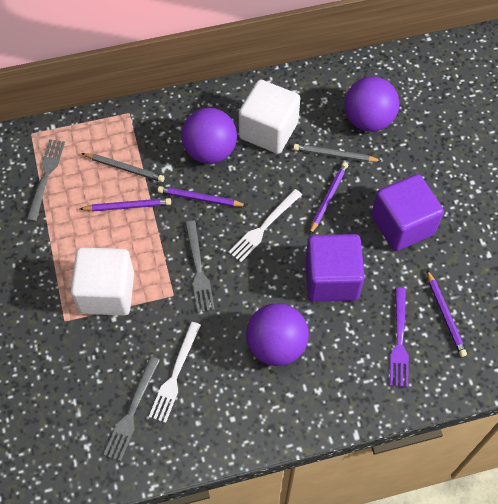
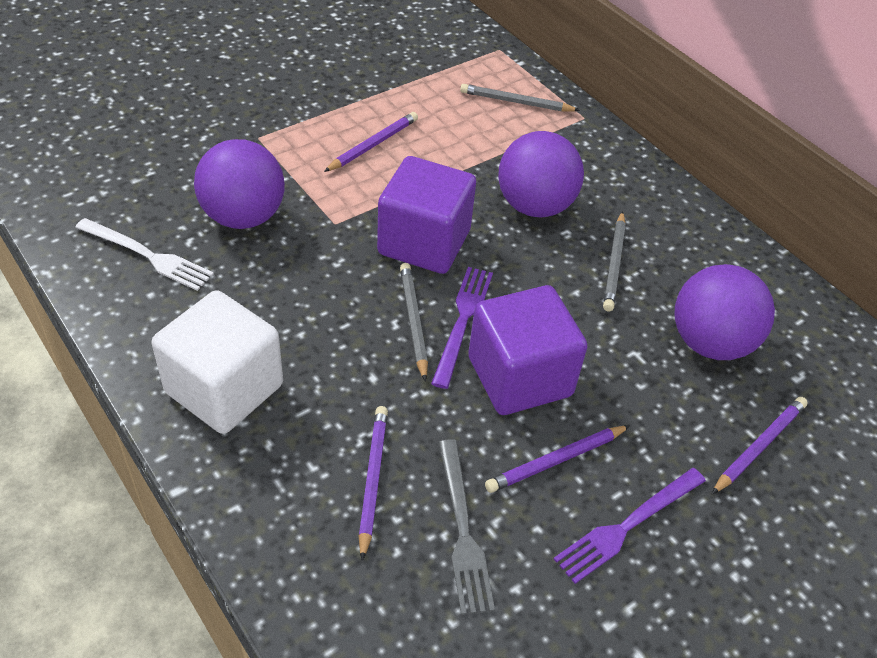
grey fork: [27,139,65,222] [103,356,160,461] [185,220,215,313] = 3 -> [438,439,495,615] = 1
grey pencil: [81,153,165,182] [293,144,382,162] = 2 -> [400,263,428,382] [460,84,580,112] [603,211,626,311] = 3
purple fork: [390,287,409,387] = 1 -> [431,267,493,389] [554,468,706,584] = 2
white cube: [70,247,134,316] [239,79,300,154] = 2 -> [152,290,283,434] = 1
white fork: [149,322,201,423] [228,189,302,262] = 2 -> [75,218,214,291] = 1

